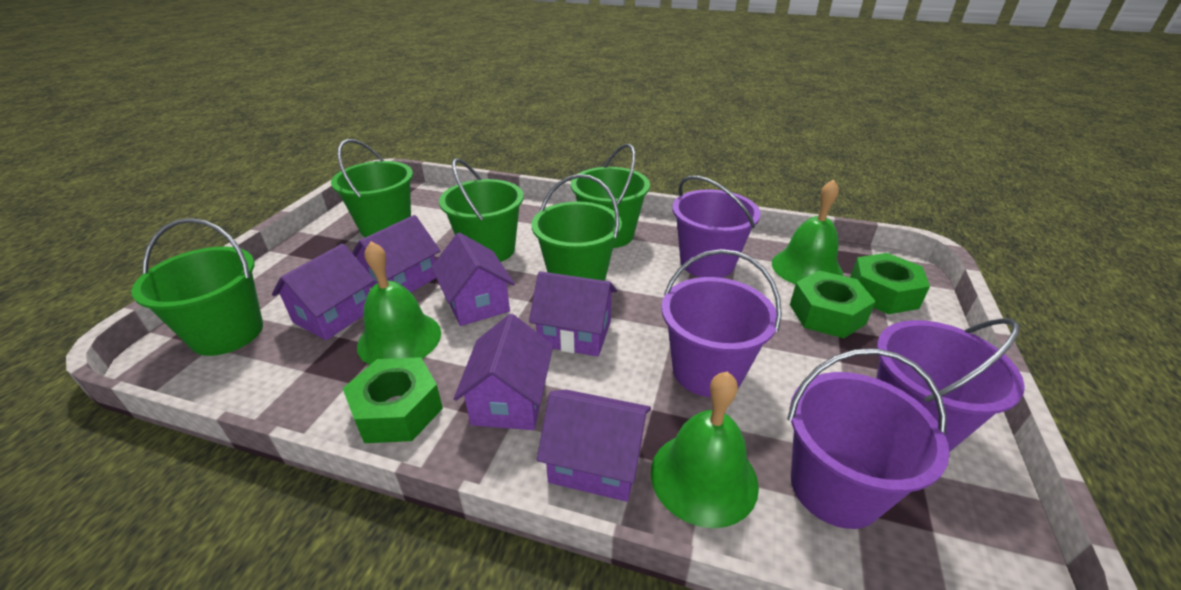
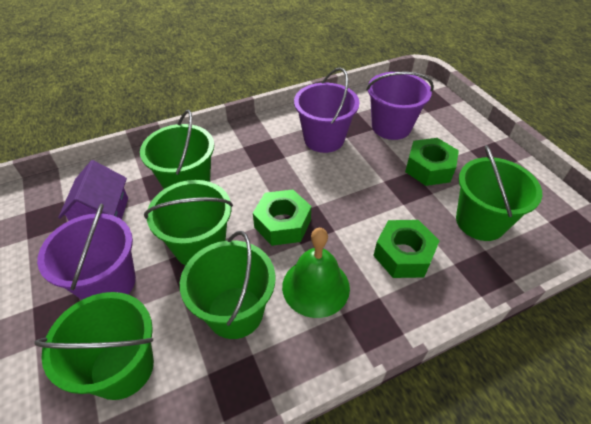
green bell: [357,241,441,365] [651,371,759,528] [772,179,843,285] = 3 -> [282,228,350,318] = 1
purple bucket: [661,249,782,397] [672,176,761,278] [787,348,950,529] [876,318,1025,452] = 4 -> [37,204,136,300] [294,68,360,153] [366,72,434,140] = 3
purple house: [272,244,375,340] [352,215,440,293] [431,233,515,326] [454,314,553,430] [529,271,617,357] [537,390,651,502] = 6 -> [58,160,128,221] = 1

